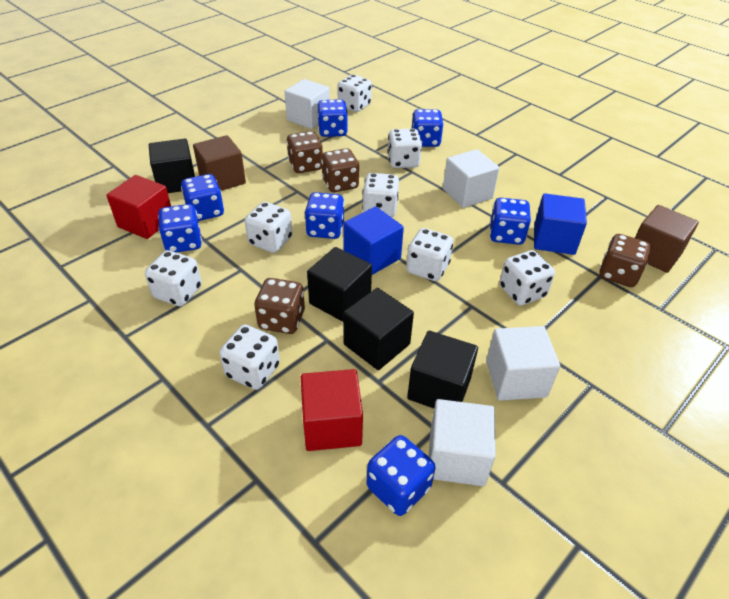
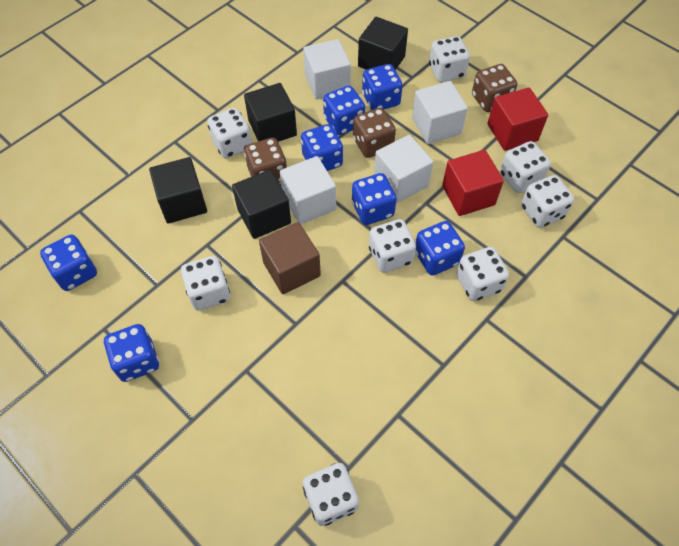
blue cube: [343,206,404,275] [534,193,587,255] = 2 -> none = 0
brown cube: [193,135,246,191] [635,205,699,273] = 2 -> [259,222,321,294] = 1
brown dice: [254,278,305,334] [286,131,323,173] [321,148,359,192] [599,234,651,287] = 4 -> [244,138,287,183] [353,108,396,158] [472,64,517,112] = 3

